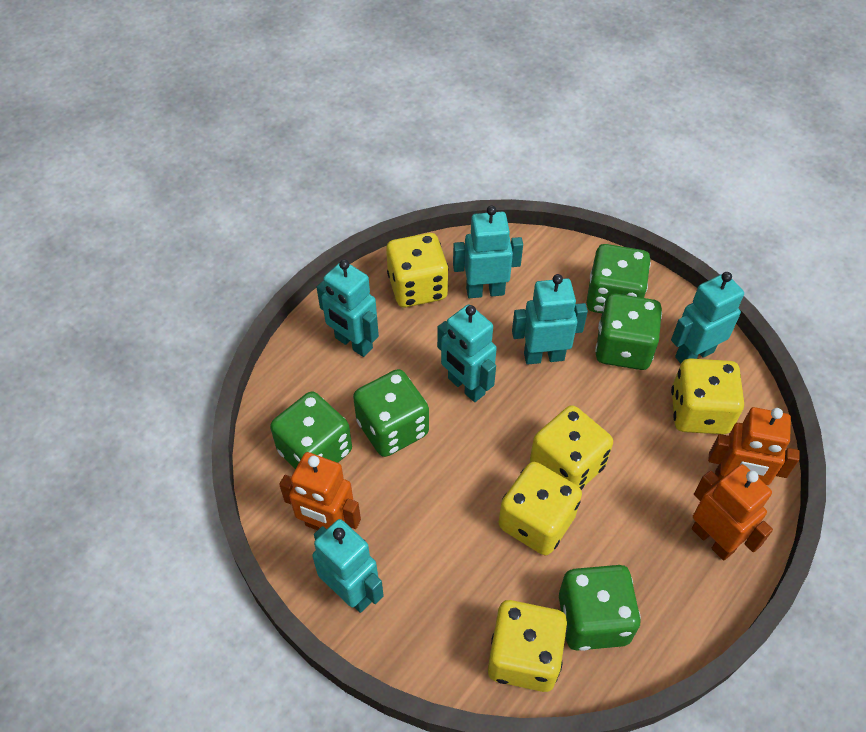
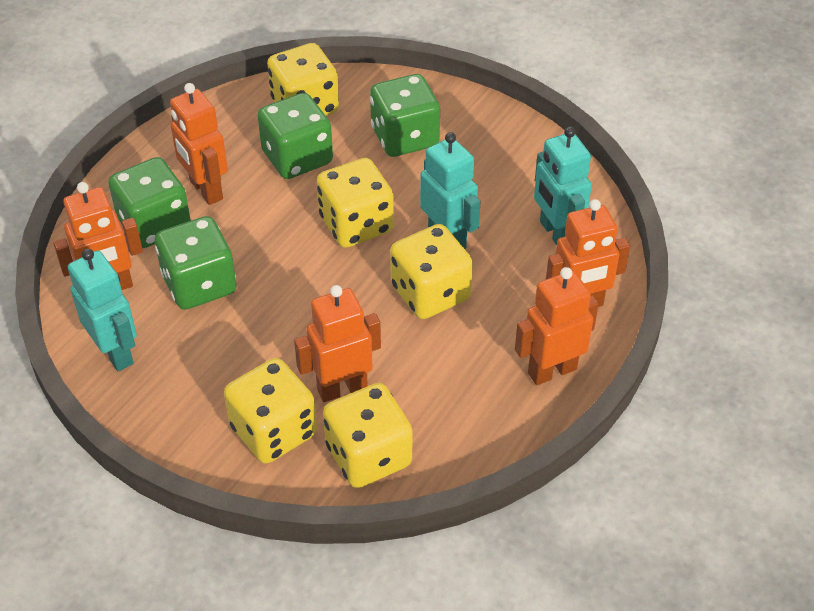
green dice: [270,392,352,469] [353,369,429,457] [559,565,641,651] [586,244,651,313] [595,294,662,370] = 5 -> [108,157,191,248] [155,216,237,310] [258,93,333,179] [370,74,440,157] = 4
orange robot: [279,452,361,530] [692,464,773,561] [708,407,800,485] = 3 -> [53,182,143,290] [170,83,228,205] [294,285,381,402] [515,267,599,385] [546,199,630,307] = 5
turquoise robot: [312,519,384,613] [317,259,379,357] [437,305,497,402] [453,206,523,298] [512,274,588,365] [671,272,744,363] = 6 -> [68,248,137,371] [420,132,481,249] [534,127,592,245] = 3

